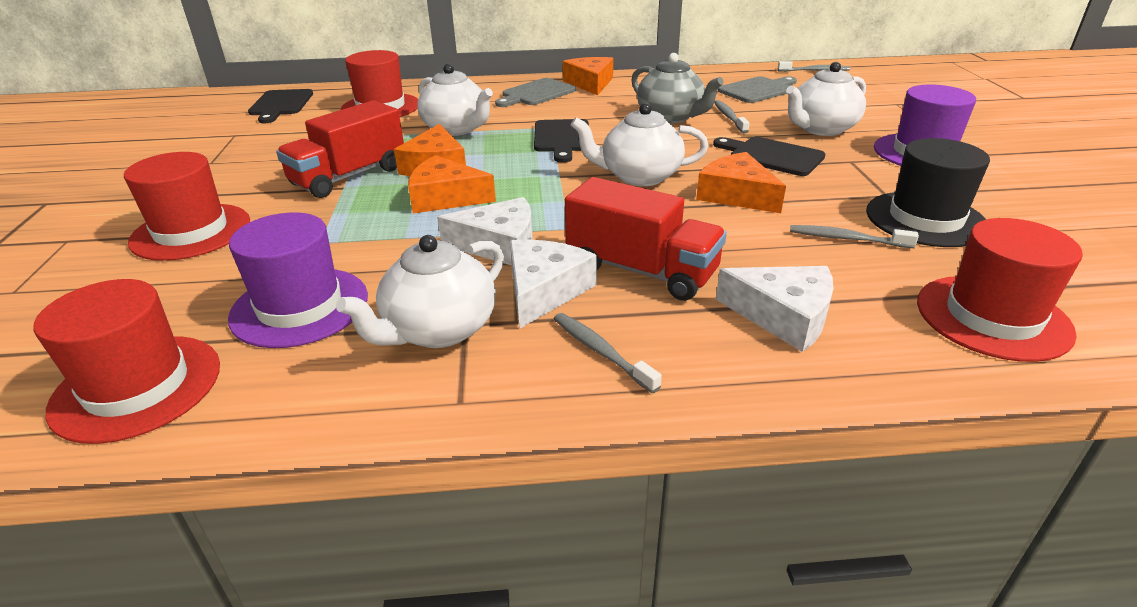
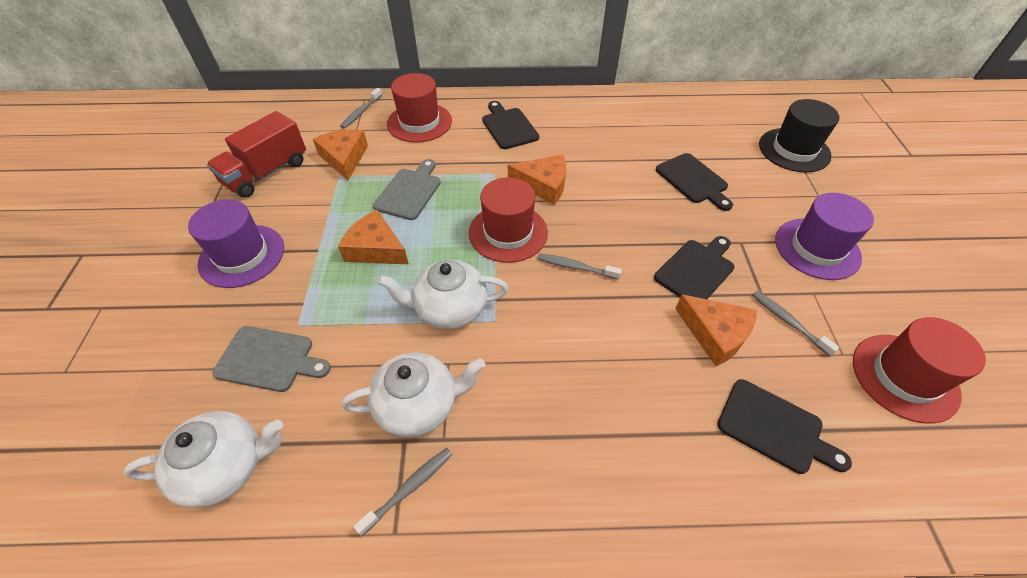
black cutting board: [248,89,313,123] [534,119,589,163] [713,137,825,176] = 3 -> [482,101,539,149] [654,236,734,299] [656,153,733,211] [717,379,852,474] = 4
grey teapot: [631,53,724,123] = 1 -> none = 0
red hat: [33,279,220,444] [124,152,250,261] [341,50,418,117] [917,218,1083,362] = 4 -> [387,73,452,143] [469,177,548,263] [853,317,986,423] = 3
red truck: [276,100,404,198] [565,177,727,301] = 2 -> [207,111,306,198] = 1
white cheese: [437,197,533,265] [510,239,597,328] [716,266,834,352] = 3 -> none = 0
white teapot: [336,235,504,348] [417,64,493,136] [571,103,708,186] [786,62,866,136] = 4 -> [123,411,283,508] [342,352,485,437] [377,260,509,329] = 3

